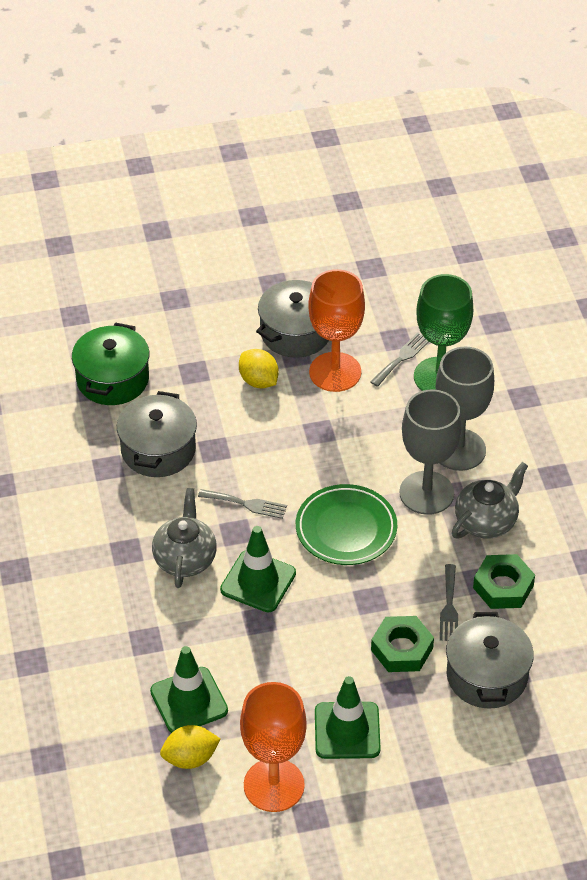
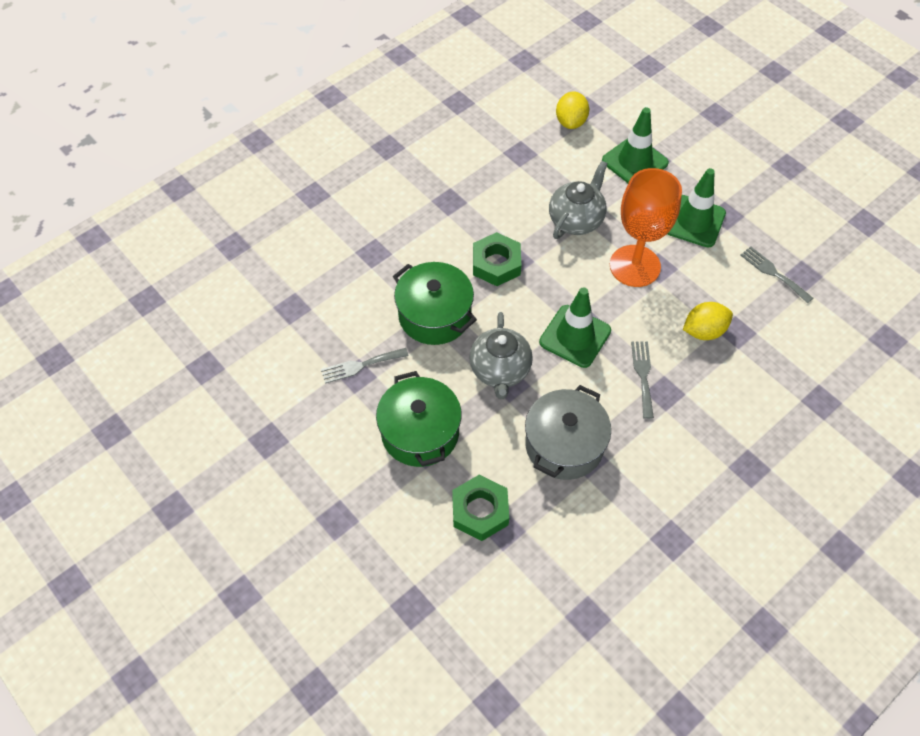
green goblet: [414,274,473,391] = 1 -> none = 0
green plate: [296,484,397,565] = 1 -> none = 0
green pot: [72,322,150,405] = 1 -> [376,371,461,467] [393,262,477,345] = 2
grey goblet: [399,389,462,515] [436,347,494,471] = 2 -> none = 0
grey pot: [117,391,197,477] [256,280,329,358] [446,612,534,709] = 3 -> [525,385,611,480] = 1
orange goblet: [240,682,307,812] [308,269,365,392] = 2 -> [610,168,682,287] = 1

